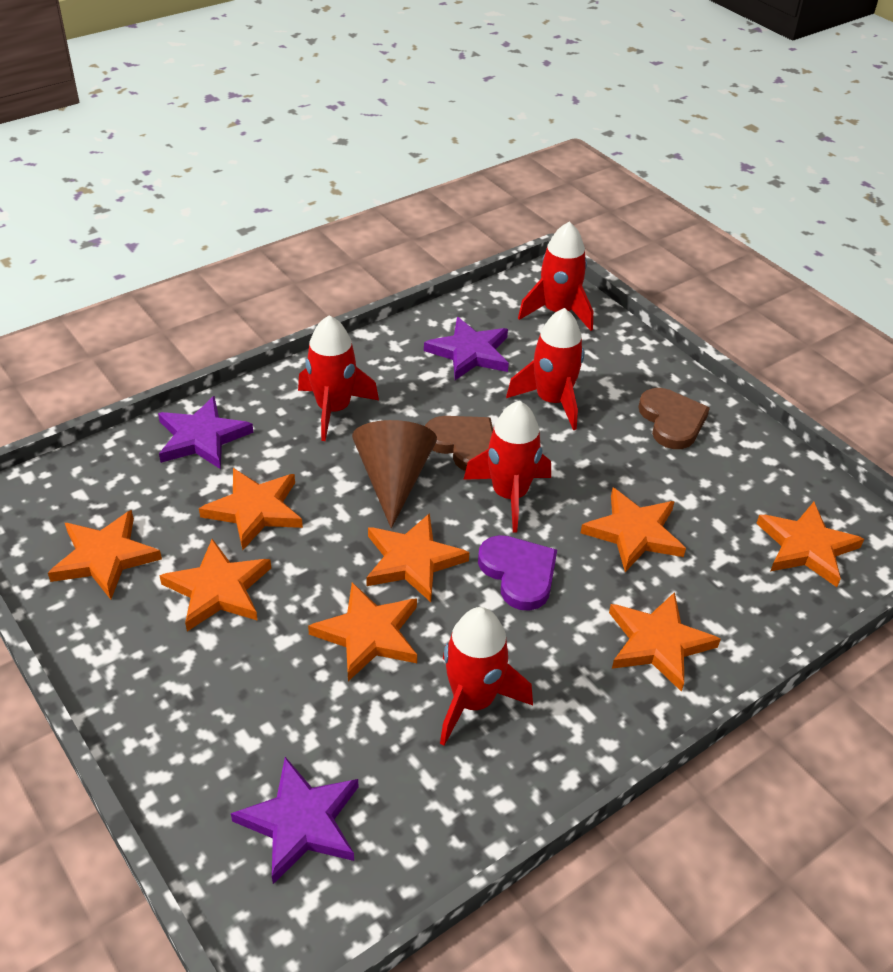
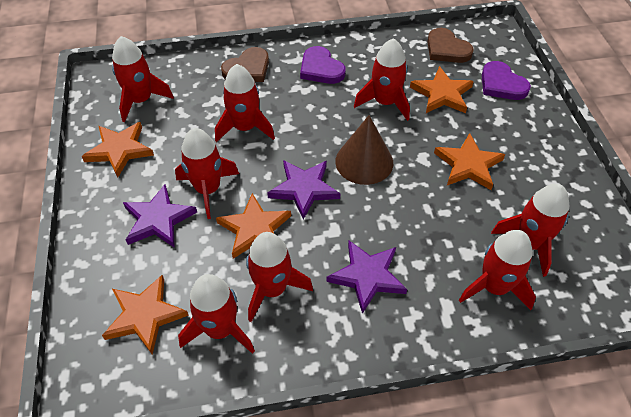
orange star: [48,510,162,599] [159,539,271,631] [199,468,303,550] [308,582,417,681] [366,513,469,602] [581,488,686,572] [609,592,721,692] [756,502,864,587] = 8 -> [82,122,154,177] [102,275,189,355] [216,193,291,259] [410,66,474,113] [434,133,505,190] = 5
purple heart: [478,535,557,611] = 1 -> [300,46,346,84] [482,61,531,100] = 2
red rocket: [298,315,379,441] [440,607,533,746] [463,401,551,533] [506,308,584,430] [518,221,593,331] = 5 -> [112,36,174,122] [175,128,239,219] [178,274,255,354] [215,64,275,142] [246,232,313,322] [354,38,410,121] [459,230,536,310] [491,184,569,277] = 8

